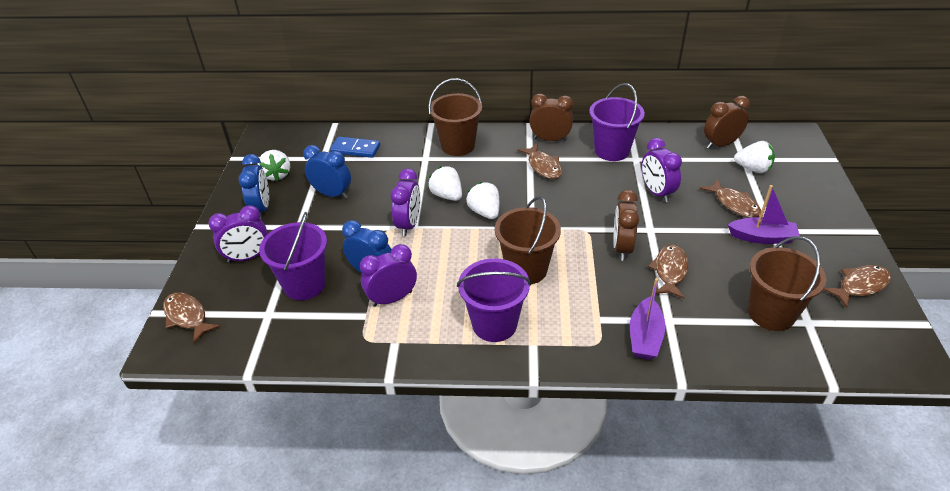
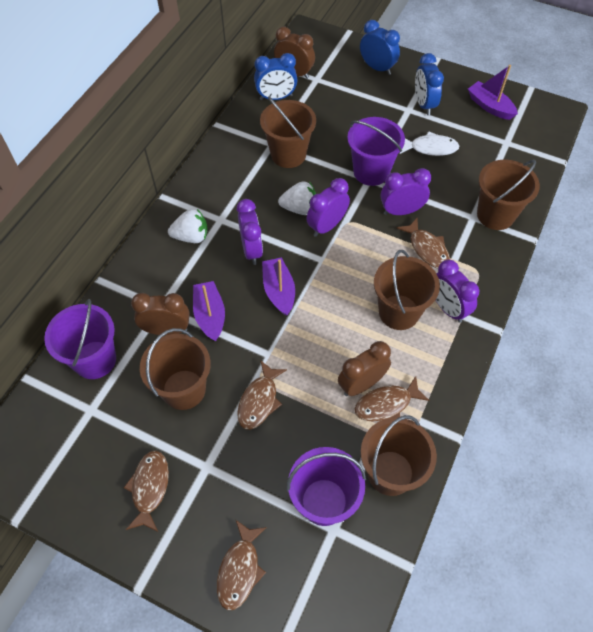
blue domino: [330,137,380,158] = 1 -> none = 0
brown bucket: [429,78,482,156] [495,196,561,284] [748,236,826,331] = 3 -> [140,328,211,410] [260,96,316,168] [361,415,437,496] [374,250,440,330] [477,160,540,230] = 5
purple boat: [630,278,666,360] [728,185,800,244] = 2 -> [193,281,225,342] [262,257,295,316] [468,65,518,120] = 3
white fish: none = 0 -> [400,131,459,156] = 1
white strawberry: [258,150,290,181] [428,166,462,201] [467,182,499,219] [734,141,775,173] = 4 -> [168,209,208,243] [278,181,316,215] = 2

